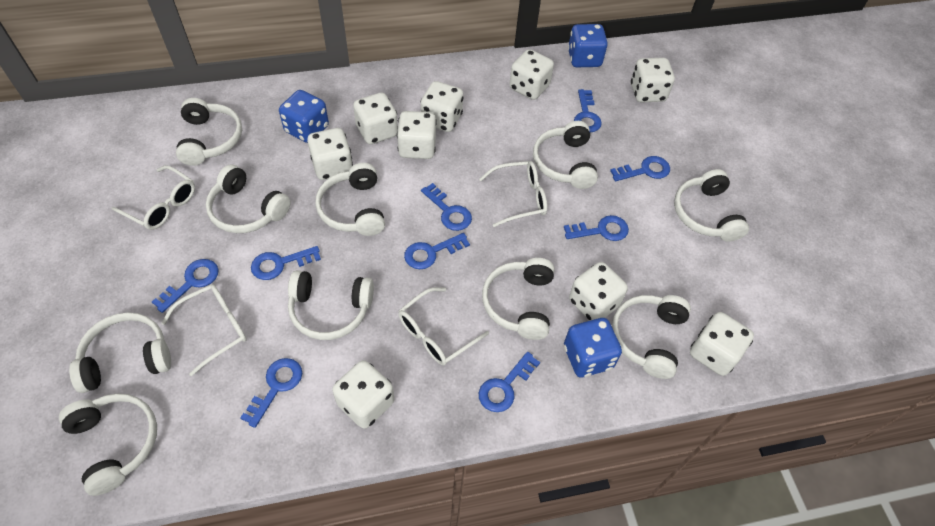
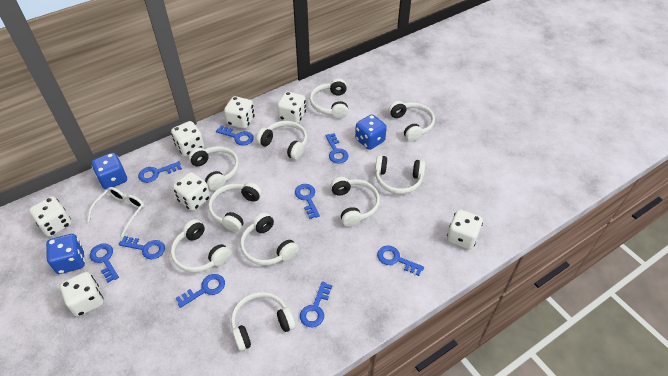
white dice: [307,128,353,180] [332,360,394,429] [353,93,398,144] [397,111,437,159] [421,81,464,132] [509,49,554,100] [569,262,628,321] [631,58,675,102] [690,312,754,376] = 9 -> [29,196,72,237] [60,272,103,317] [171,121,204,156] [173,172,210,211] [224,96,255,129] [277,91,306,123] [447,209,483,249] = 7
white glasses: [112,165,195,230] [162,284,247,376] [398,287,489,365] [479,161,547,227] = 4 -> [87,187,145,237] = 1

